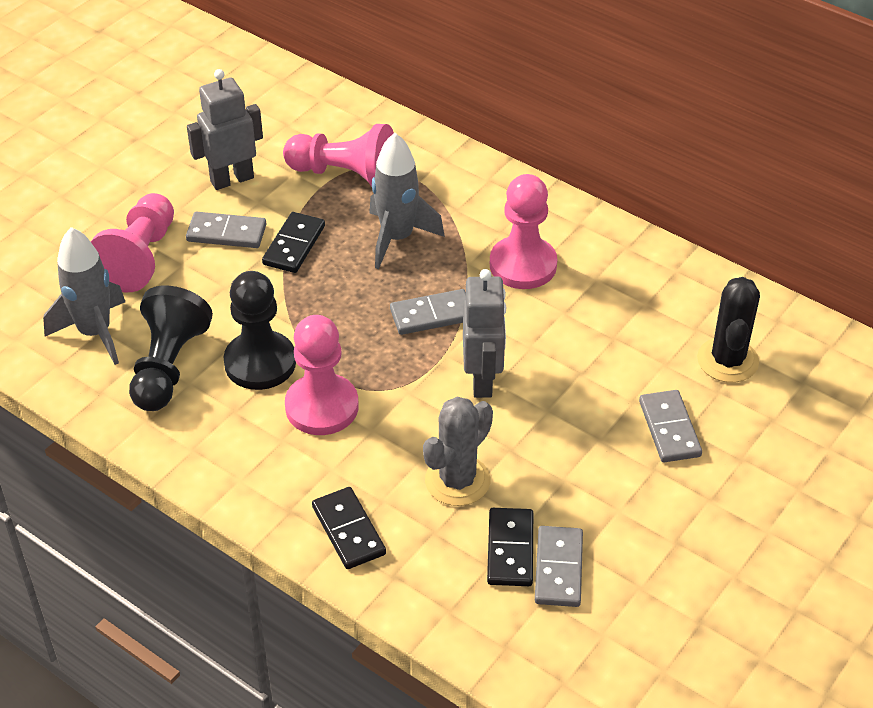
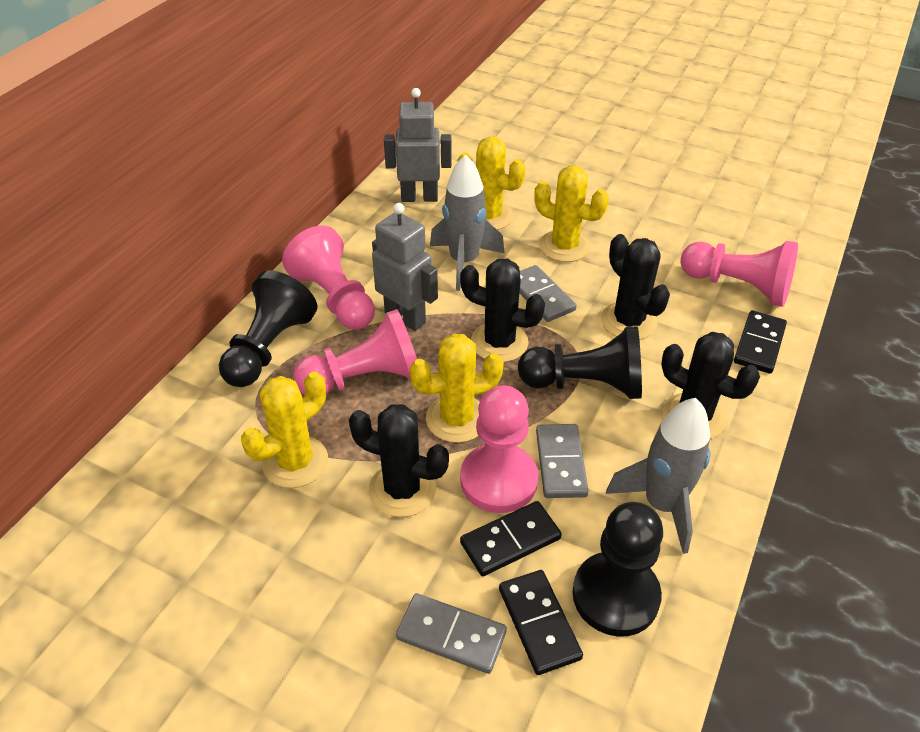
black cactus: [697,277,760,383] = 1 -> [349,404,449,517] [460,259,545,362] [601,234,670,340] [661,332,760,439] = 4
black pawn: [129,286,213,411] [224,271,296,390] = 2 -> [219,270,317,387] [518,326,642,399] [573,502,663,636] = 3
grey cactus: [423,397,493,506] = 1 -> none = 0
grey domino: [186,212,266,248] [390,289,466,335] [535,526,583,607] [639,390,702,462] = 4 -> [396,593,507,674] [519,265,577,322] [536,424,589,498] = 3
yellow cactus: none = 0 -> [241,371,328,488] [410,334,504,443] [458,136,525,230] [534,165,609,262] = 4

